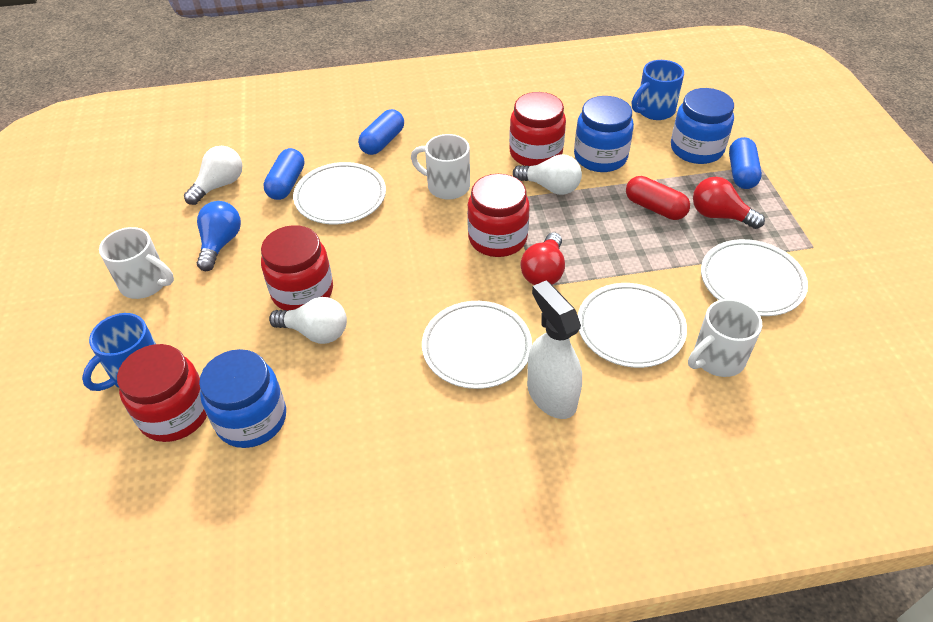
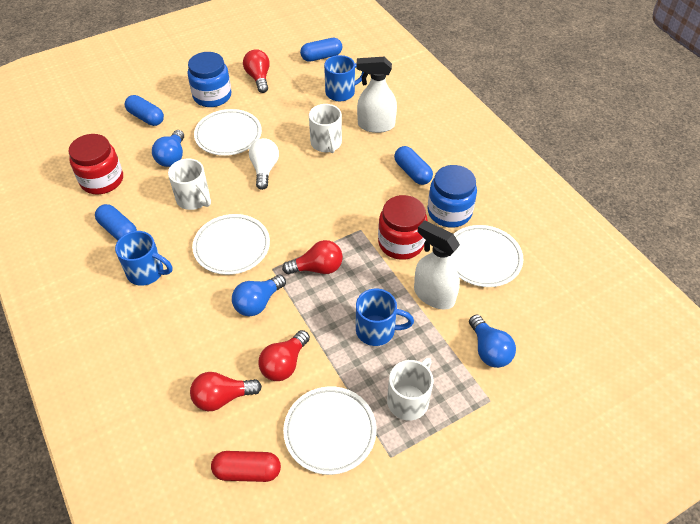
blue capsule: [263,148,304,200] [358,109,404,155] [729,137,762,189] = 3 -> [95,204,137,240] [125,95,164,126] [300,38,342,62] [394,146,433,185] = 4
blue jar: [199,349,286,448] [574,96,634,172] [671,88,734,164] = 3 -> [188,52,232,107] [427,165,477,227] = 2
blue light bulb: [197,201,241,271] = 1 -> [152,130,184,167] [232,275,286,317] [469,315,516,368] = 3
blue mug: [82,313,156,391] [632,60,684,120] = 2 -> [115,231,172,286] [324,55,364,101] [356,289,414,346] = 3
red jar: [117,344,207,442] [261,225,333,311] [467,174,530,257] [509,92,566,166] = 4 -> [68,134,123,194] [378,195,428,260] = 2
red light bulb: [521,232,565,285] [693,177,765,229] = 2 -> [190,372,262,411] [243,49,270,93] [258,330,310,381] [282,240,343,274] = 4
white light bulb: [184,146,242,205] [269,297,347,344] [513,154,582,195] = 3 -> [249,138,279,190] = 1
white spray bottle: [527,280,582,419] = 1 -> [356,57,397,133] [414,220,460,310] = 2

